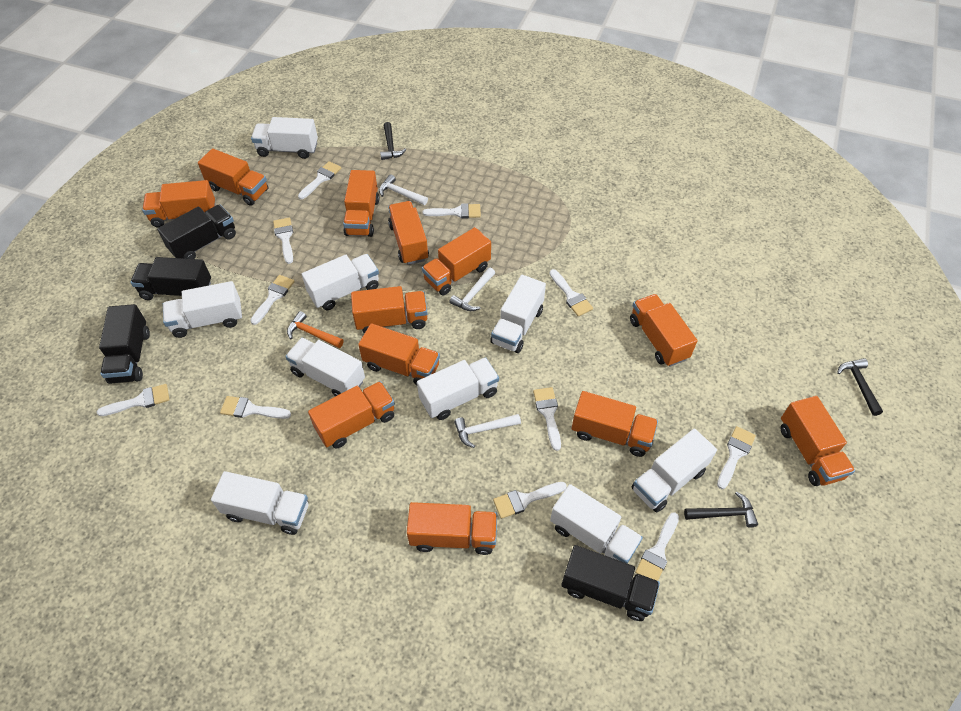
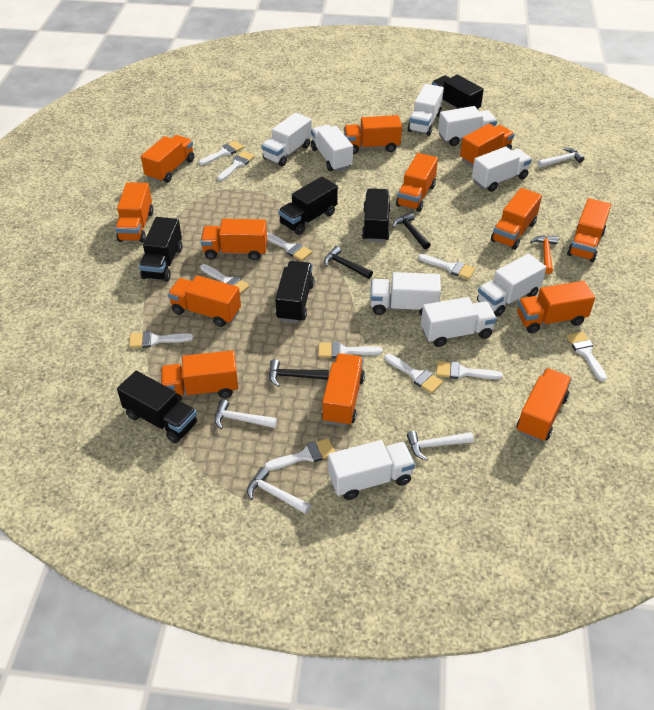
black truck: [99,304,150,384] [130,257,211,300] [157,205,236,259] [561,545,660,621] = 4 -> [117,371,197,443] [139,217,183,282] [275,261,315,323] [278,177,338,235] [362,188,391,242] [432,75,484,110] = 6
orange truck: [142,180,215,227] [198,148,268,206] [308,381,395,449] [343,170,379,237] [351,286,428,334] [358,324,440,385] [388,201,429,265] [407,502,497,555] [422,227,491,295] [572,391,658,457] [630,294,697,367] [781,396,855,486] = 12 -> [115,182,153,243] [141,135,194,183] [161,350,238,402] [168,275,241,327] [201,219,267,261] [322,353,365,426] [344,115,402,154] [396,153,438,212] [460,124,514,167] [491,188,542,250] [517,281,595,333] [517,368,572,442] [567,198,611,262] = 13
white hammer: [379,174,428,205] [449,268,495,311] [454,414,521,448] = 3 -> [214,399,277,429] [247,467,311,514] [407,431,474,461] [538,147,585,168] = 4

